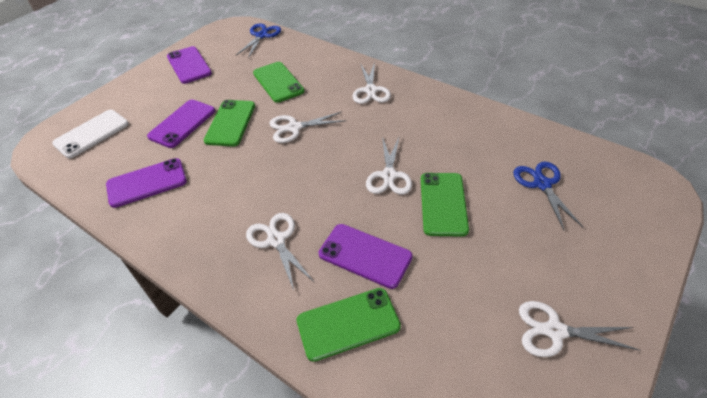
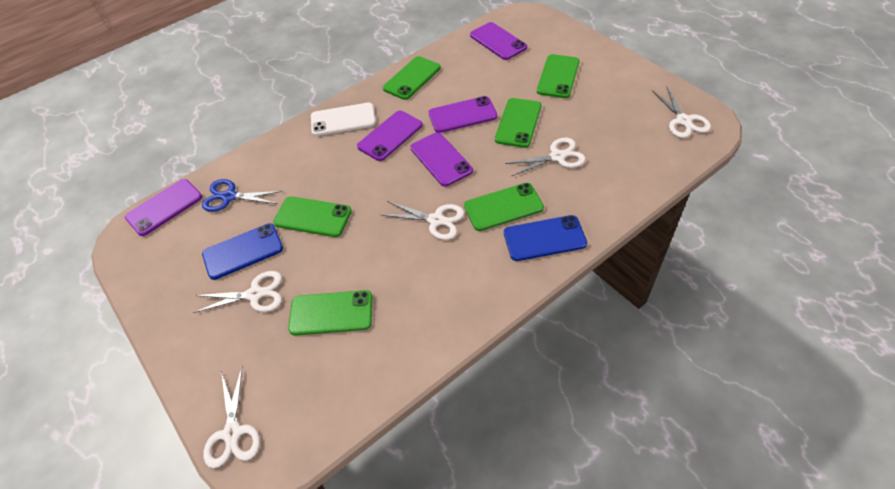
blue phone: none = 0 -> [202,223,283,280] [504,215,587,261] = 2
blue scissors: [236,24,281,58] [513,162,583,230] = 2 -> [202,179,283,212] = 1
green phone: [204,100,255,147] [253,62,305,103] [297,288,401,362] [421,173,469,237] = 4 -> [273,196,352,237] [288,290,372,335] [383,56,441,100] [464,183,544,231] [495,98,541,148] [537,54,580,98] = 6
purple phone: [106,158,187,208] [147,100,215,148] [167,46,212,84] [319,224,413,289] = 4 -> [125,179,202,236] [357,111,423,161] [410,132,473,187] [429,96,497,133] [470,22,527,60] = 5

